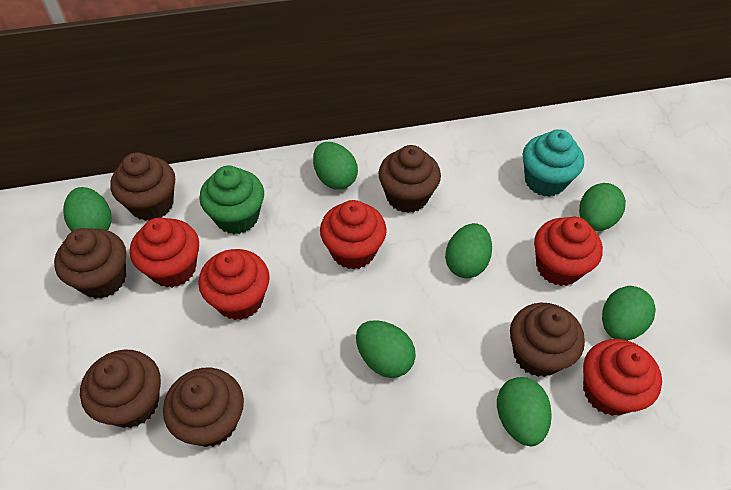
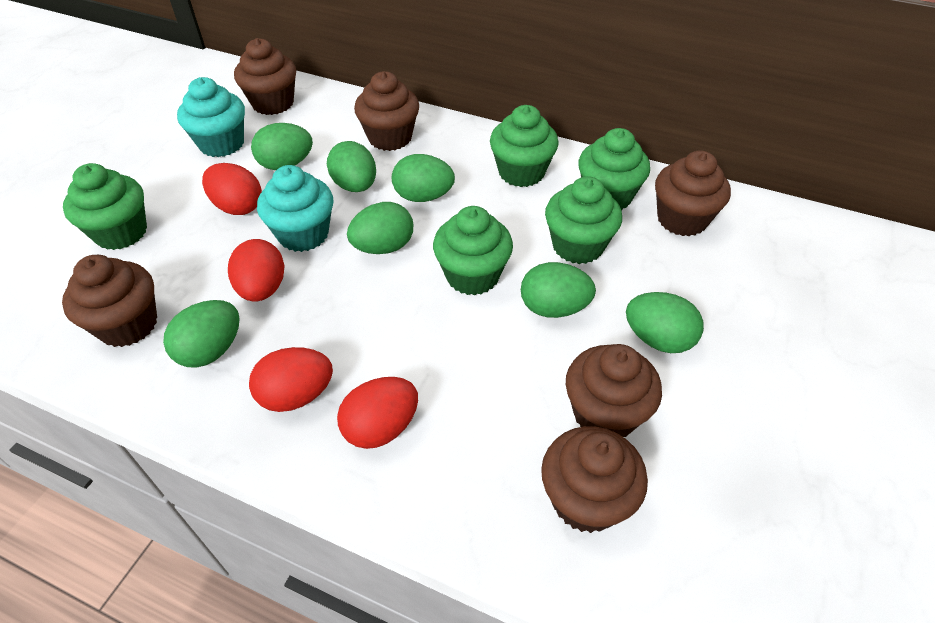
green cupcake: [199,166,264,234] = 1 -> [63,163,147,250] [433,206,513,296] [490,105,559,187] [545,176,622,264] [578,128,650,210] = 5
red cupcake: [130,218,199,288] [198,249,270,320] [320,200,387,270] [534,217,603,286] [583,339,662,416] = 5 -> none = 0
red egg: none = 0 -> [202,163,262,215] [228,239,285,301] [249,347,333,412] [337,377,418,449] = 4
turquoise cupcake: [523,129,584,197] = 1 -> [177,77,245,157] [257,165,333,252] = 2

